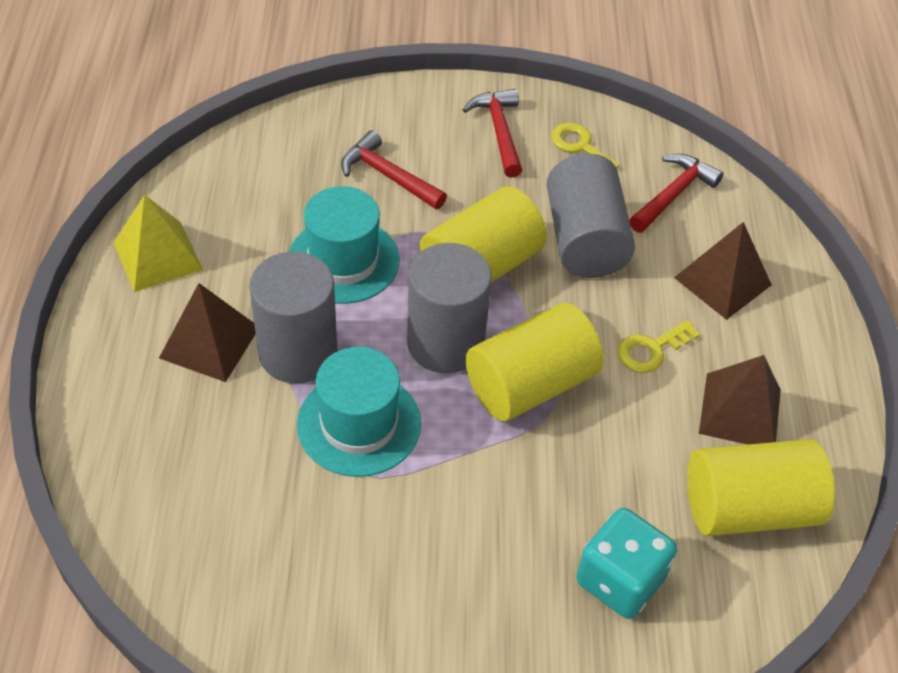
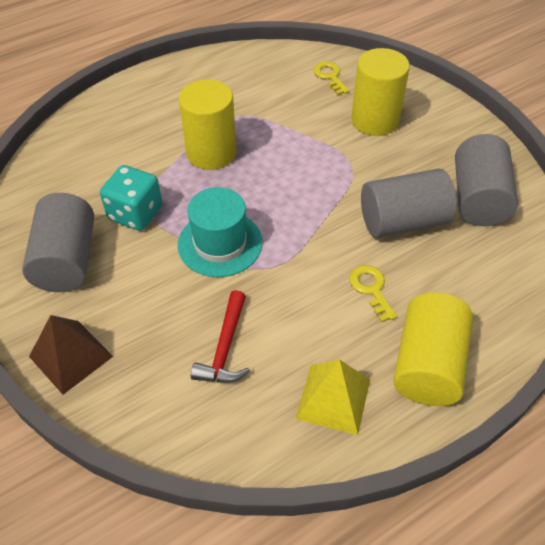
brown pyramid: [159,283,256,382] [674,222,772,320] [699,355,781,445] = 3 -> [29,315,113,395] = 1
red hammer: [341,130,447,209] [463,89,522,178] [629,154,723,233] = 3 -> [191,290,250,383] = 1
turquoise hat: [289,186,400,304] [297,347,421,477] = 2 -> [178,187,263,277] = 1

